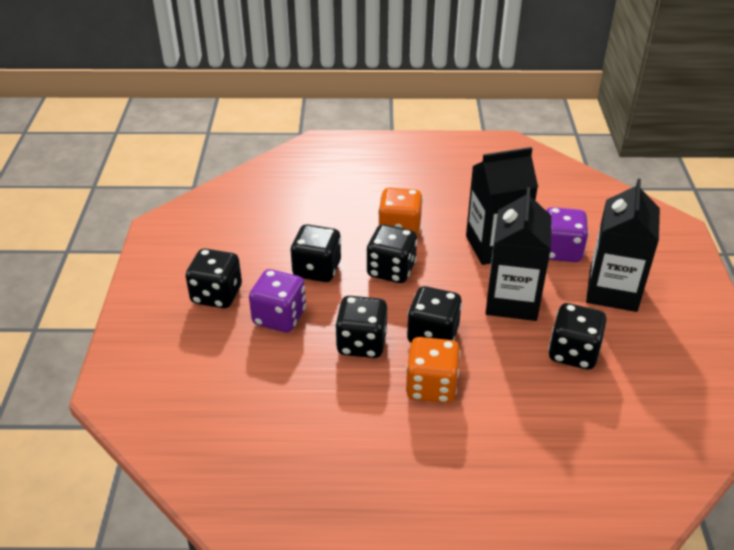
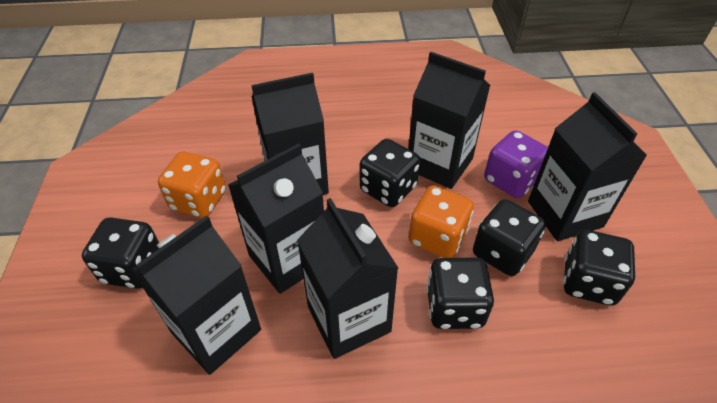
black carton: [466,147,538,265] [486,187,552,321] [586,179,660,312] = 3 -> [131,215,261,375] [228,143,324,294] [251,73,329,195] [297,198,398,359] [408,52,490,189] [528,92,647,241] = 6
black dice: [186,249,242,308] [290,224,341,282] [335,296,387,358] [366,224,418,283] [407,286,462,343] [548,303,607,370] = 6 -> [82,217,159,289] [360,139,420,207] [426,257,494,329] [473,199,545,276] [563,230,635,306] = 5
purple dice: [249,269,306,333] [546,207,589,262] = 2 -> [484,130,548,198] = 1

